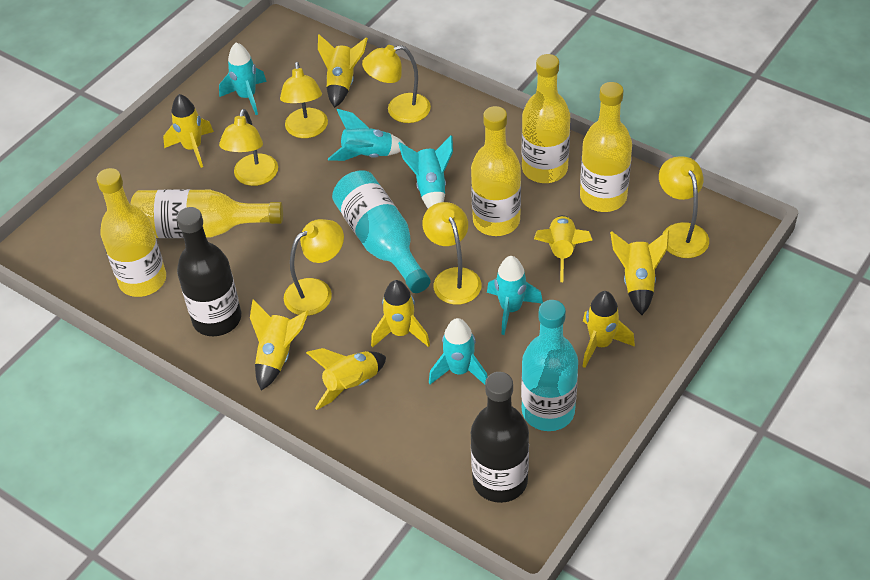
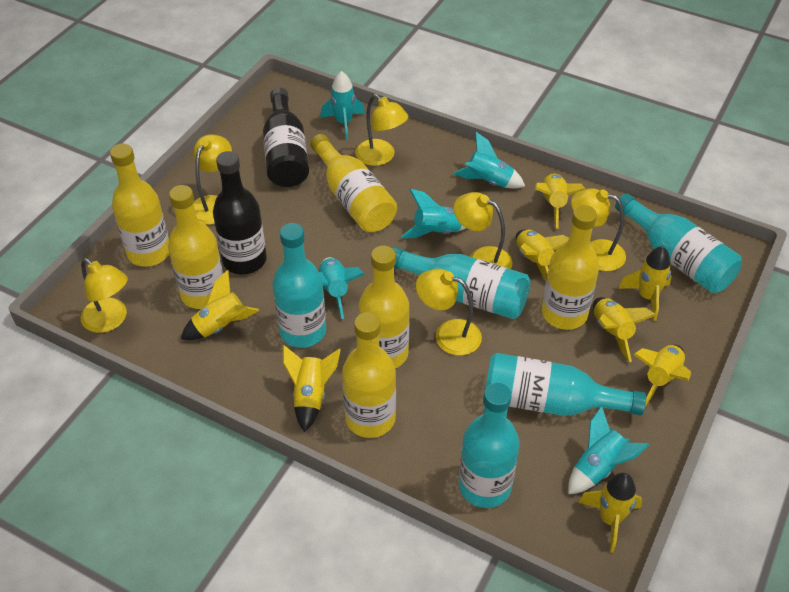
turquoise bottle: [332,170,431,293] [521,300,578,431] = 2 -> [273,223,326,348] [392,247,531,319] [459,383,520,508] [485,353,646,416] [615,193,742,293] = 5
yellow bottle: [96,168,166,297] [131,189,283,238] [471,106,521,236] [522,54,570,183] [580,82,632,212] = 5 -> [110,144,169,267] [168,185,223,309] [310,134,397,232] [342,312,396,438] [359,246,410,368] [542,205,599,330] = 6

